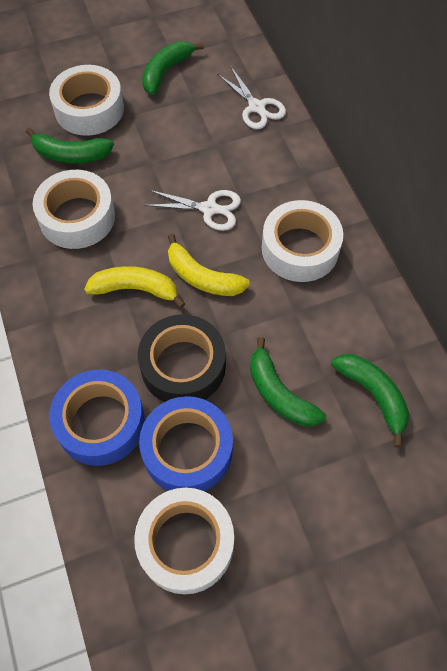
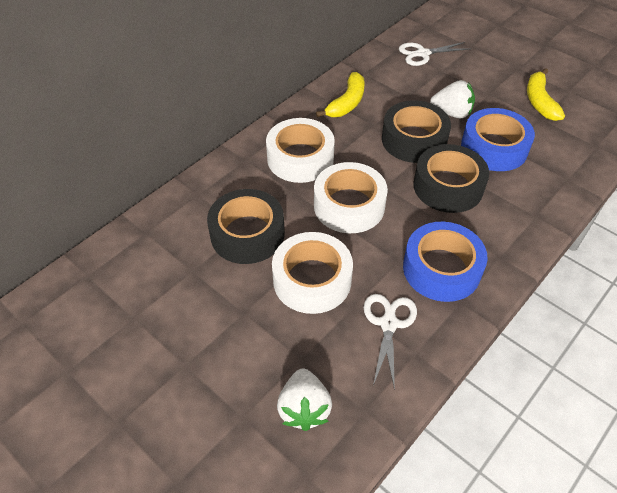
black tape: [138,314,226,402] = 1 -> [207,189,285,264] [382,100,451,163] [414,144,489,213] = 3
green banana: [26,128,114,163] [142,41,204,95] [250,337,326,427] [331,354,409,448] = 4 -> none = 0
white strawberry: none = 0 -> [277,368,332,431] [430,80,475,118] = 2
white tape: [33,170,115,249] [49,65,124,136] [134,488,234,594] [262,200,343,282] = 4 -> [266,118,335,183] [272,232,353,314] [314,162,388,233] = 3

